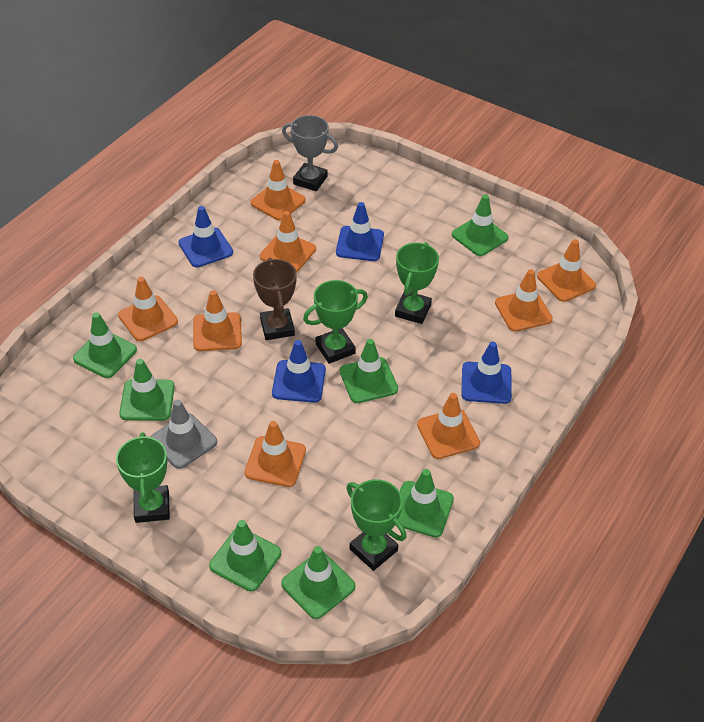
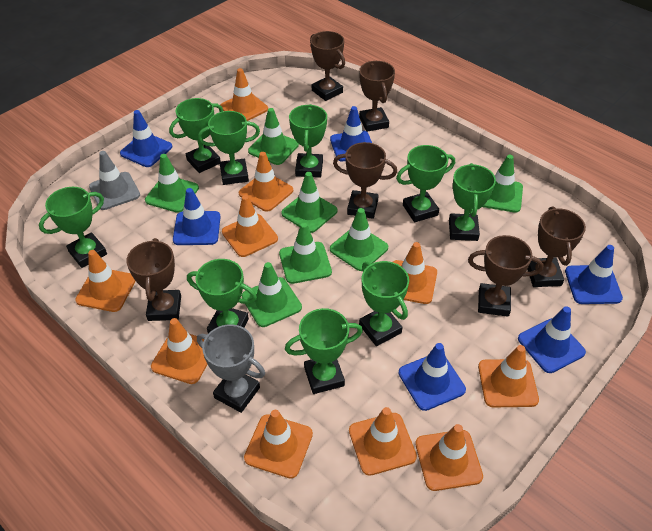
blue traffic cone: [179,206,233,268] [272,340,326,403] [336,202,384,261] [461,342,512,404] = 4 -> [120,110,172,167] [173,188,220,245] [330,106,372,161] [398,343,466,411] [518,306,586,373] [565,245,623,304] = 6
brown trophy: [253,258,297,340] = 1 -> [126,238,181,321] [310,31,345,101] [333,142,397,219] [359,61,395,132] [468,235,544,317] [527,206,586,287] = 6
green trophy: [116,433,170,523] [303,280,368,364] [346,479,407,571] [395,242,439,324] = 4 -> [39,187,107,268] [169,98,223,173] [187,259,257,334] [198,111,260,185] [285,308,363,394] [289,104,327,178] [359,261,409,346] [396,145,455,222] [449,163,496,241] = 9
orange traffic cone: [118,277,178,341] [193,290,242,351] [244,421,306,487] [250,160,306,220] [260,211,316,272] [417,393,480,459] [495,269,553,332] [537,239,596,302] = 8 -> [75,250,136,312] [151,318,208,384] [220,68,268,121] [222,195,278,257] [239,152,293,212] [244,410,313,478] [349,407,417,476] [393,242,437,304] [415,424,483,491] [478,345,539,407] = 10

